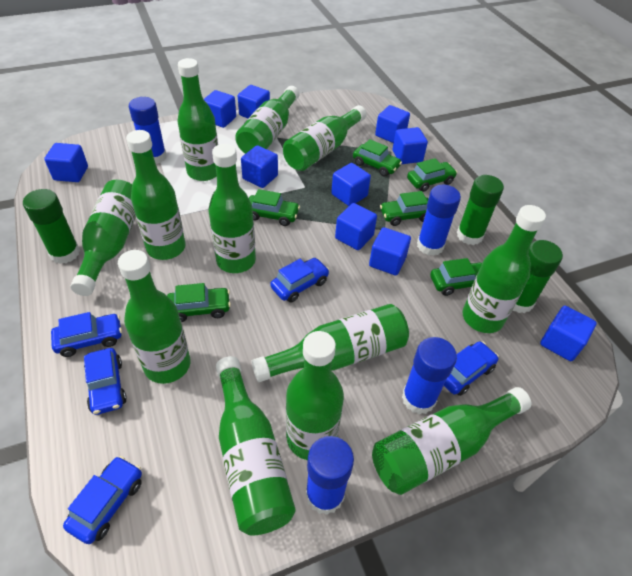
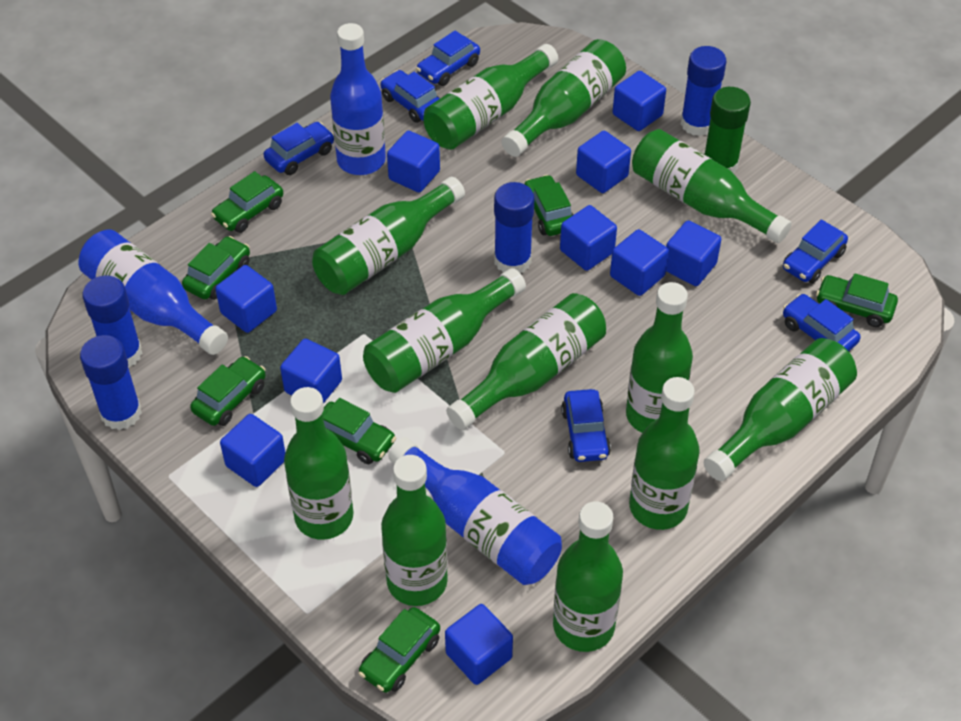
blue bottle: none = 0 -> [79,230,228,355] [330,23,386,175] [388,437,562,585] = 3
blue car: [51,312,122,357] [63,456,142,544] [84,348,127,415] [270,258,329,303] [444,341,499,396] = 5 -> [264,122,334,175] [380,70,440,123] [416,31,480,86] [561,389,611,462] [783,220,848,284] [783,294,861,351] = 6
green car: [167,283,231,322] [249,189,300,226] [353,139,402,177] [380,191,428,226] [407,158,457,192] [430,258,482,296] = 6 -> [182,236,250,300] [190,356,265,426] [211,171,283,233] [322,398,396,464] [358,607,440,693] [525,175,574,236] [816,273,898,327] = 7
green glue stick: [23,189,80,264] [457,175,504,245] [513,240,563,313] = 3 -> [704,87,751,174] = 1

